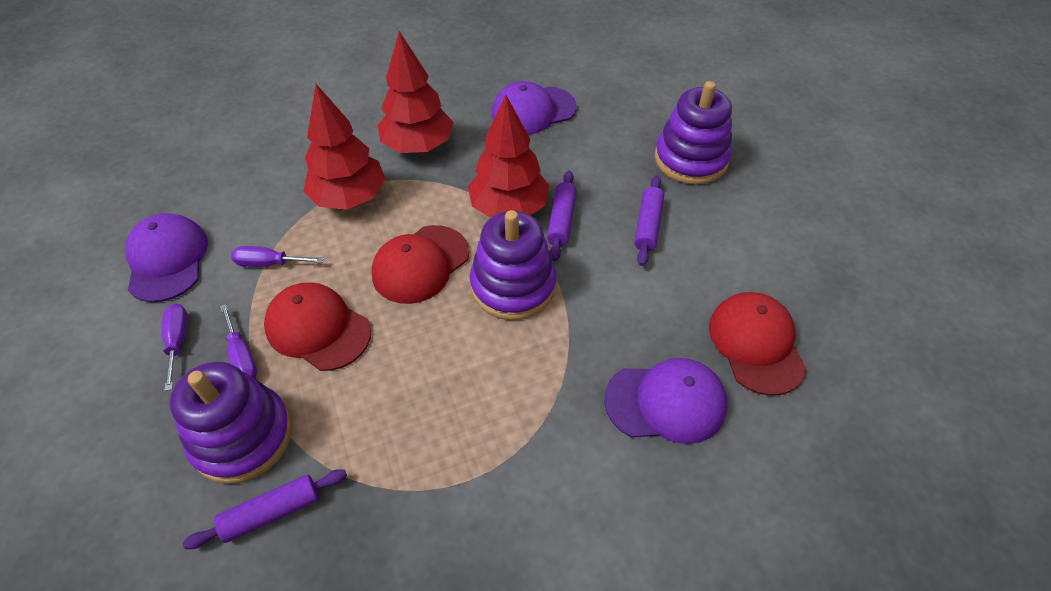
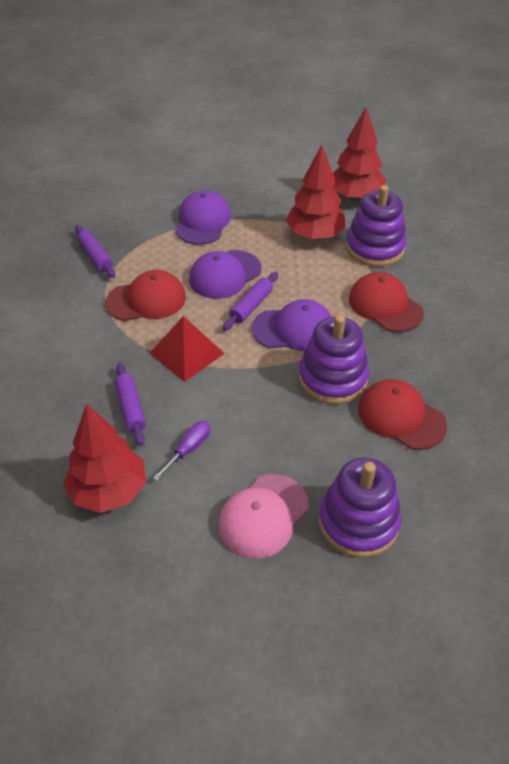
pink cap: none = 0 -> [218,474,309,559] = 1
purple screwdriver: [162,303,188,391] [220,304,257,379] [231,246,324,267] = 3 -> [153,421,210,481] = 1
red pyramid: none = 0 -> [149,316,225,382] = 1

